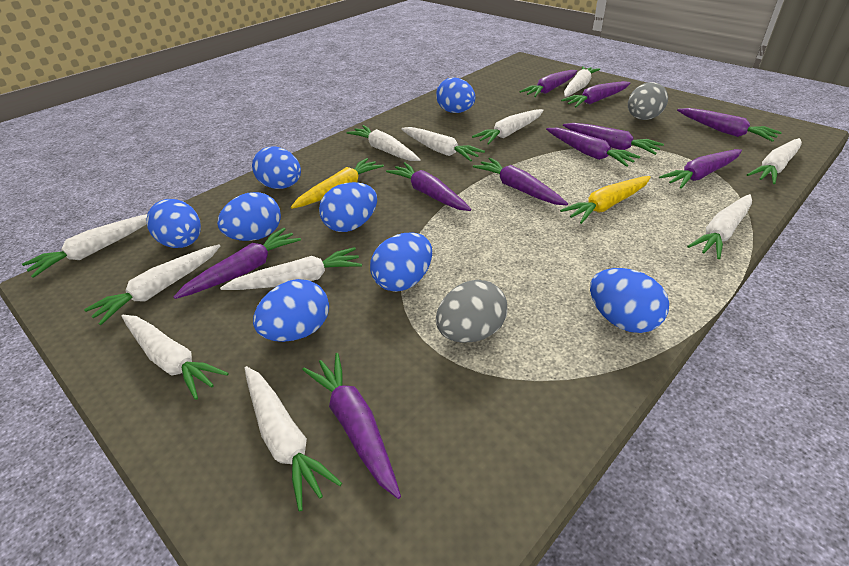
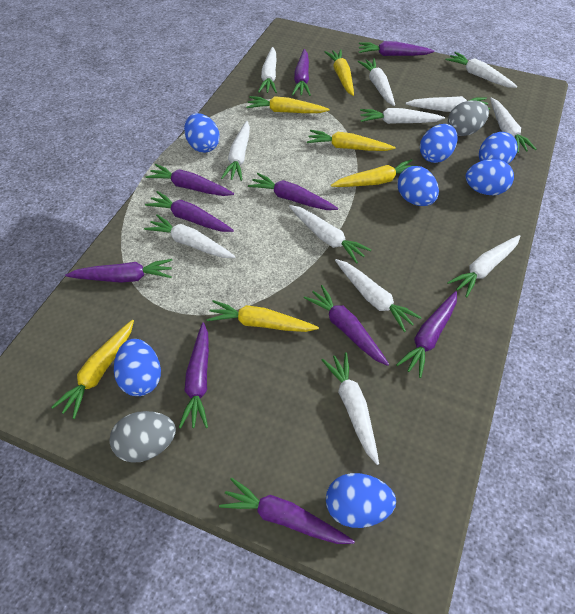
blue egg: [146,199,201,248] [217,192,281,241] [252,146,301,189] [253,279,329,342] [319,182,377,232] [370,233,432,292] [436,77,475,113] [590,268,669,333] = 8 -> [114,339,161,396] [184,113,220,153] [326,473,396,528] [397,166,439,206] [420,124,458,163] [466,159,514,195] [479,132,518,164] = 7
white carrot: [22,214,147,278] [84,244,220,325] [122,315,229,400] [220,247,362,290] [244,366,342,511] [347,125,421,161] [401,127,485,161] [472,109,544,145] [564,66,600,97] [687,194,752,259] [747,138,802,184] = 11 -> [144,214,236,258] [221,121,250,181] [258,47,277,93] [289,205,371,264] [321,352,379,465] [335,259,422,332] [358,58,395,106] [360,108,445,124] [405,96,490,112] [445,52,518,88] [447,235,520,297] [490,98,536,153] = 12
yellow carrot: [291,158,384,209] [560,176,651,224] = 2 -> [51,320,134,419] [206,300,319,332] [246,96,330,113] [307,130,396,151] [325,49,354,96] [331,159,416,187] = 6

